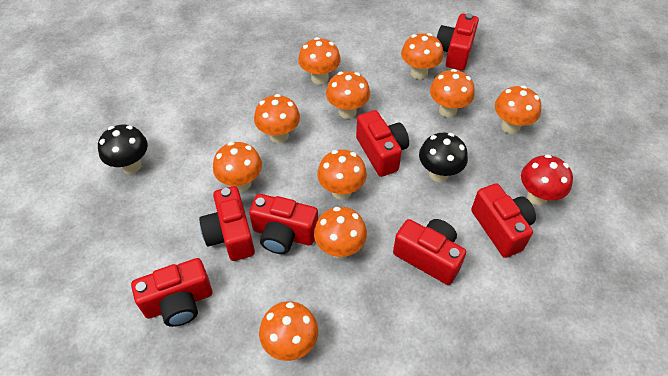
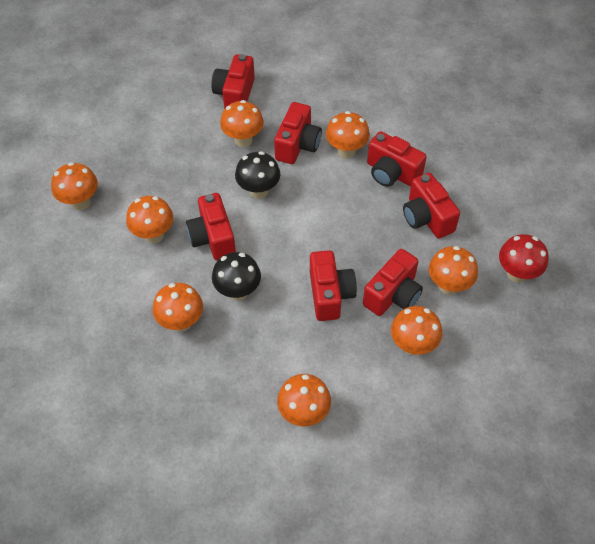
orange mushroom: [213,142,262,192] [254,94,300,143] [259,301,318,361] [298,37,341,85] [314,207,367,259] [317,149,367,200] [326,71,370,119] [401,33,443,79] [430,69,475,117] [495,85,541,134] = 10 -> [51,162,98,210] [126,196,173,243] [153,283,203,332] [220,100,264,147] [277,374,331,426] [326,111,370,159] [391,306,442,355] [429,246,478,295] = 8

